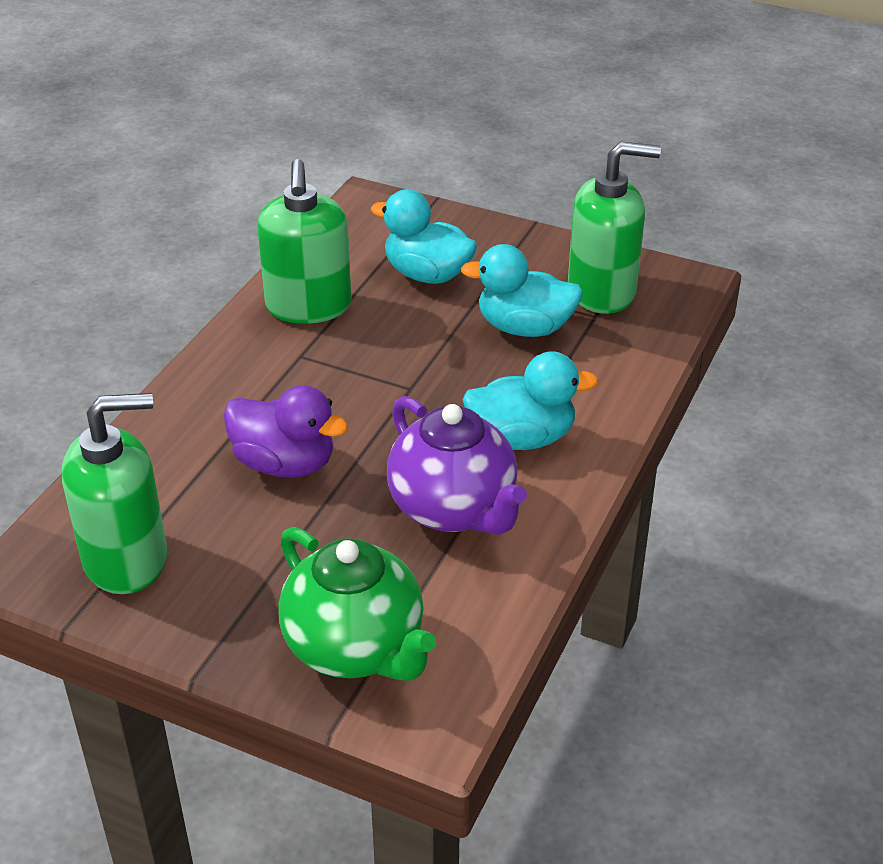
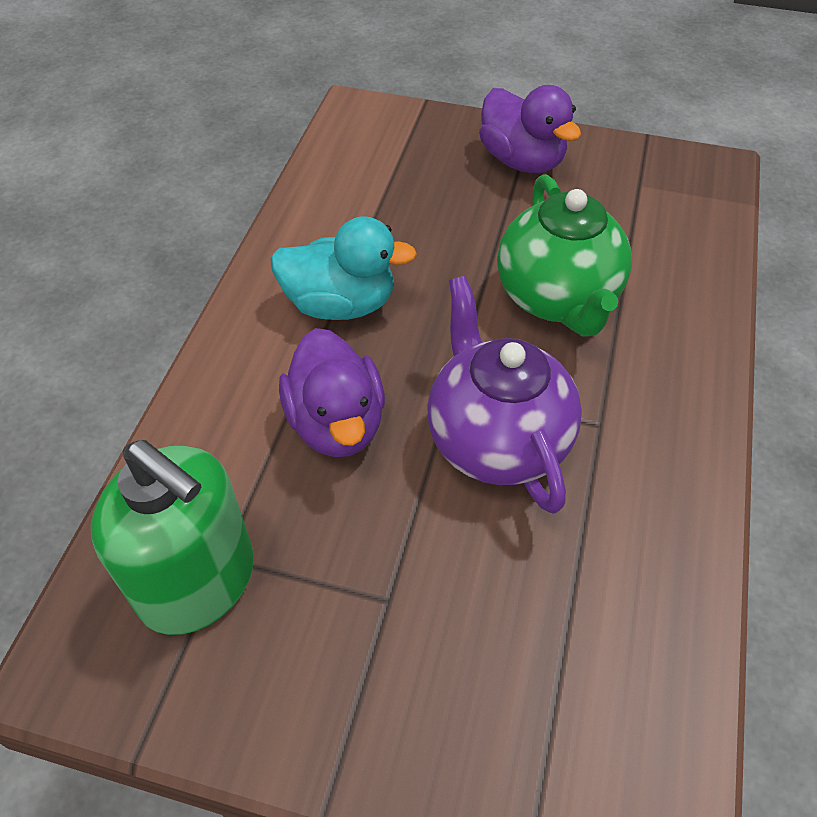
green soap dispenser: [62,393,167,594] [257,159,352,324] [568,141,661,314] = 3 -> [91,440,254,635] = 1
purple duck: [223,385,348,478] = 1 -> [279,328,385,457] [479,85,581,173] = 2
turquoise duck: [370,190,477,284] [460,244,583,337] [463,351,599,450] = 3 -> [270,216,417,320] = 1

